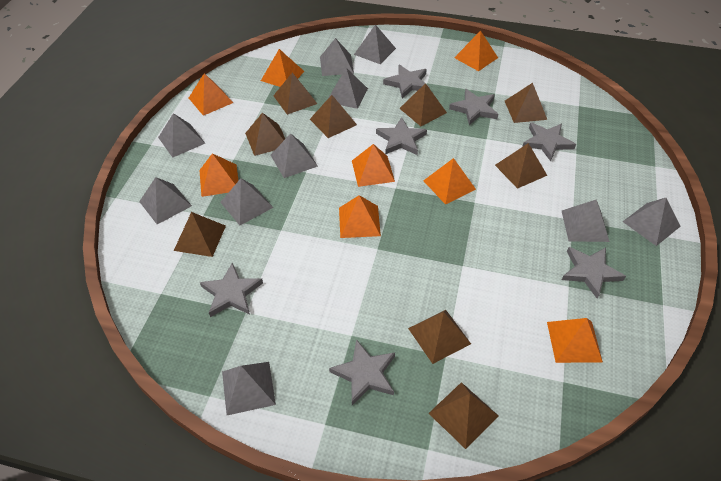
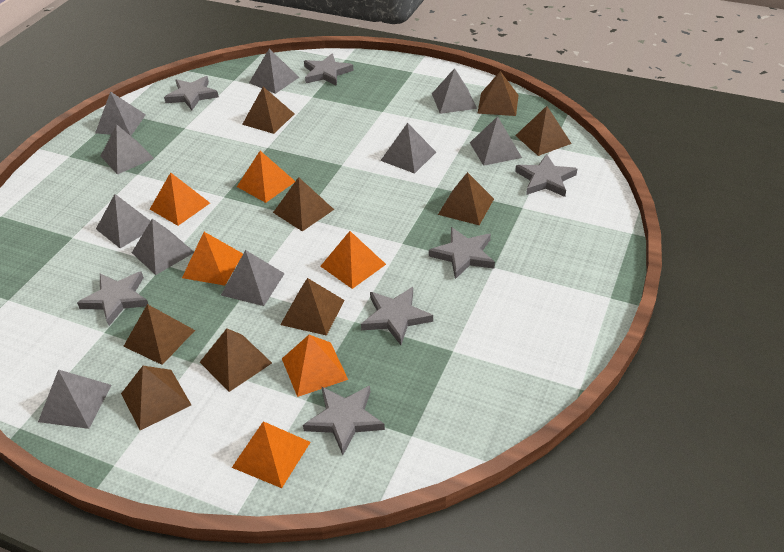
orange pyramid: [189,73,233,116] [199,153,239,197] [261,49,304,87] [339,195,381,238] [352,144,395,187] [423,158,476,205] [454,31,498,71] [547,318,603,363] = 8 -> [150,172,210,226] [182,232,243,285] [232,421,310,488] [237,151,295,203] [282,335,348,397] [320,231,386,289] = 6

